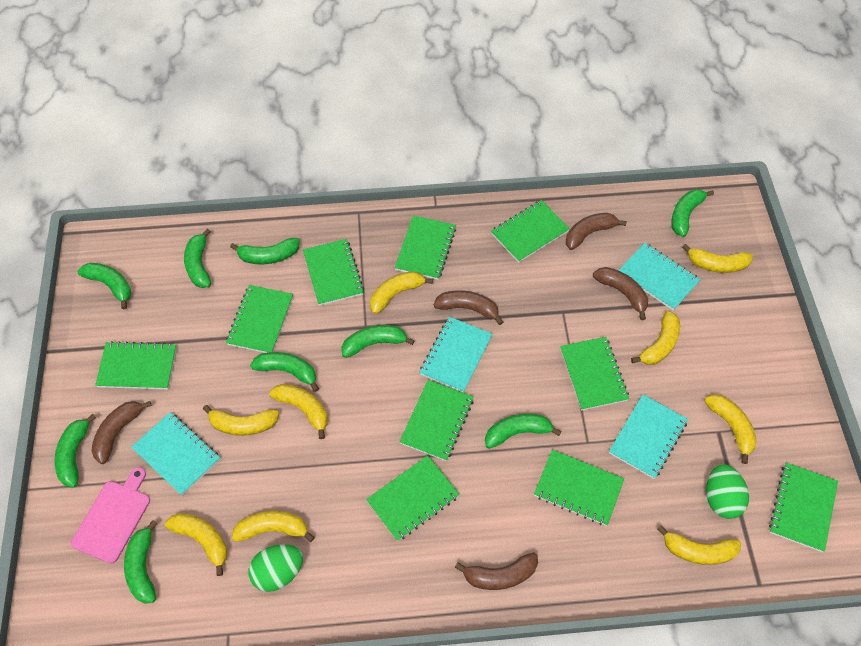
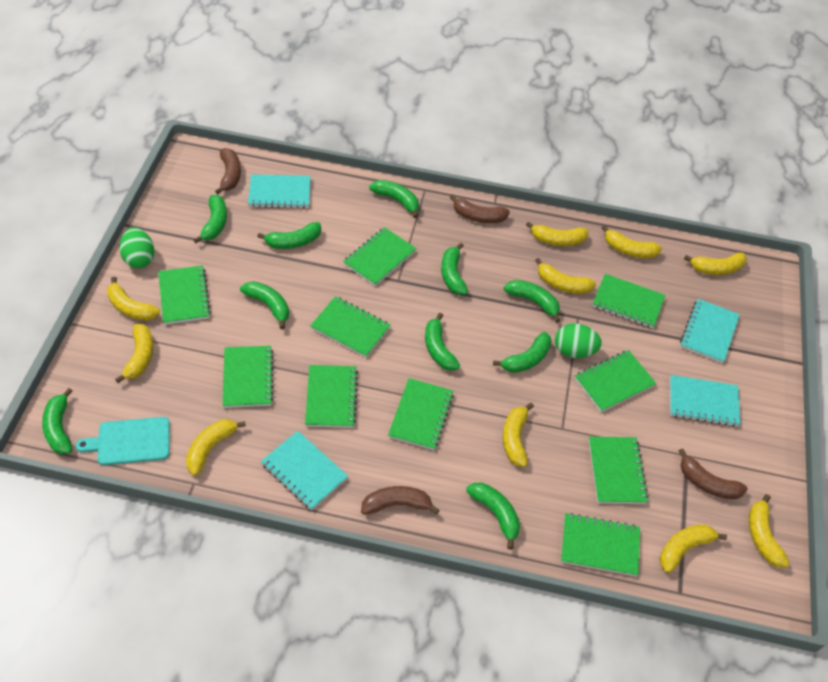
brown banana: [91,401,152,464] [434,290,503,325] [455,553,538,590] [566,213,627,250] [593,267,648,320] = 5 -> [215,148,241,194] [361,486,439,515] [450,194,510,223] [679,449,748,499] = 4
green banana: [55,414,96,488] [77,263,132,309] [124,520,158,604] [184,229,211,288] [230,238,300,264] [250,352,319,392] [342,325,415,358] [485,413,561,449] [671,189,714,237] = 9 -> [42,388,72,455] [193,195,227,243] [240,281,289,329] [257,222,321,249] [369,180,419,218] [425,313,460,371] [441,243,468,295] [466,483,520,550] [493,332,552,373] [504,280,560,323] = 10
pink cutting board: [71,467,150,564] = 1 -> none = 0
turquoise cutting board: none = 0 -> [75,417,170,465] = 1
yellow banana: [165,513,228,576] [203,405,279,436] [232,511,315,542] [269,384,328,439] [370,271,433,314] [631,311,680,365] [657,525,741,565] [682,244,753,273] [704,394,757,464] = 9 -> [107,277,160,321] [115,324,153,383] [186,419,246,476] [503,403,534,467] [526,221,589,246] [535,258,596,294] [602,225,662,258] [659,524,727,573] [684,252,747,275] [749,494,790,568] = 10

